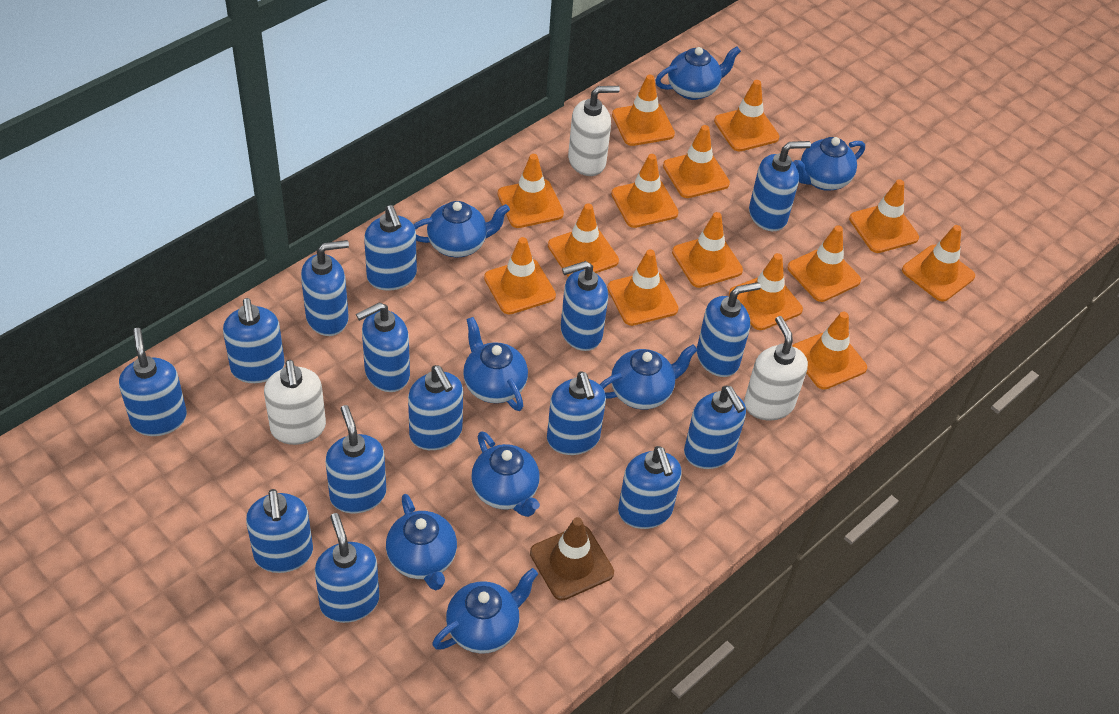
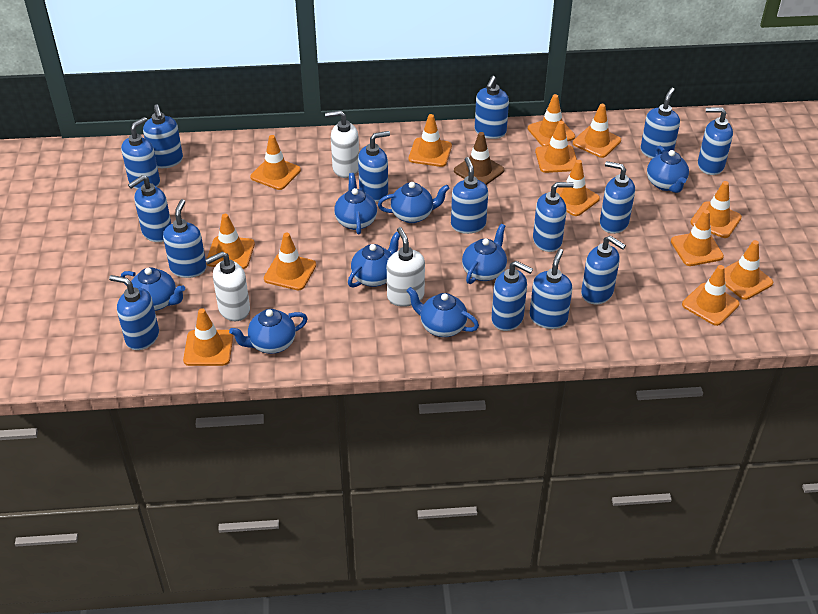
orange traffic cone: [484,237,556,314] [498,154,564,228] [548,203,619,277] [607,249,678,326] [611,154,678,228] [612,75,675,146] [663,125,730,198] [672,212,743,288] [714,80,779,151] [729,253,803,330] [788,225,861,302] [792,312,867,390] [849,179,919,253] [902,225,975,301] = 14 -> [183,308,233,366] [206,214,255,269] [250,135,301,190] [264,233,316,290] [409,114,452,167] [528,94,575,146] [535,121,577,173] [556,160,600,216] [573,104,621,158] [671,210,724,266] [682,265,740,326] [690,181,742,238] [724,240,773,300] = 13

